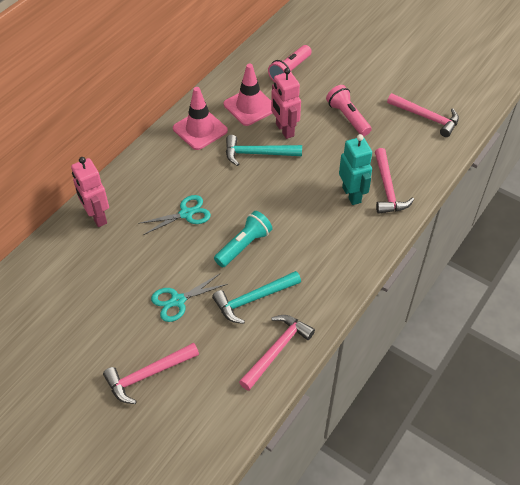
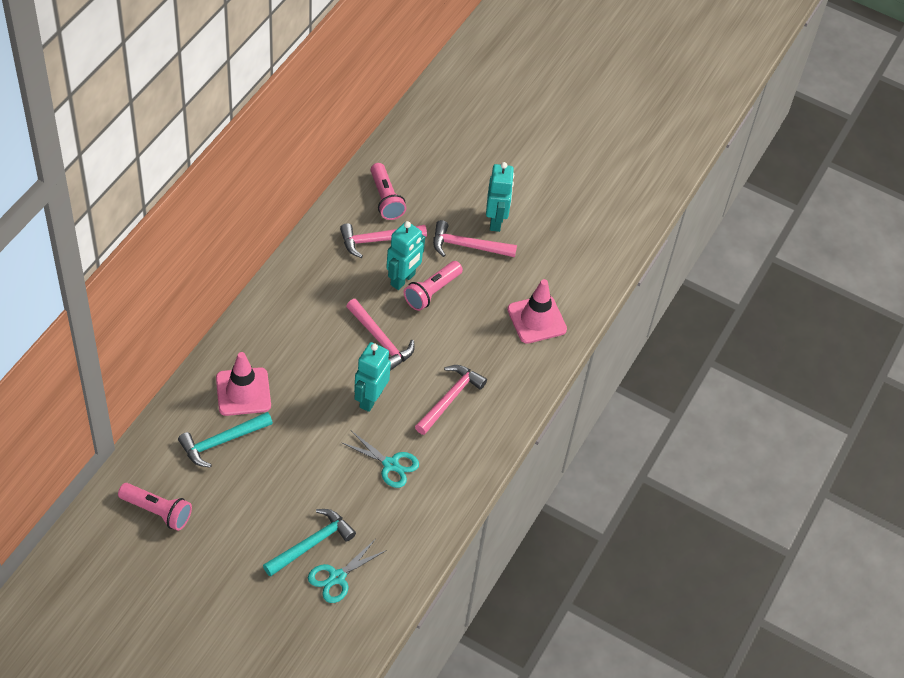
pink flashlight: [268,45,312,81] [326,85,372,136] = 2 -> [118,483,192,531] [371,163,406,220] [404,261,463,311] = 3
pink robot: [71,157,109,227] [271,68,301,139] = 2 -> none = 0
turquoise flashlight: [214,211,272,267] = 1 -> none = 0
turquoise robot: [339,134,372,205] = 1 -> [354,342,391,412] [386,221,425,290] [486,162,514,232] = 3

